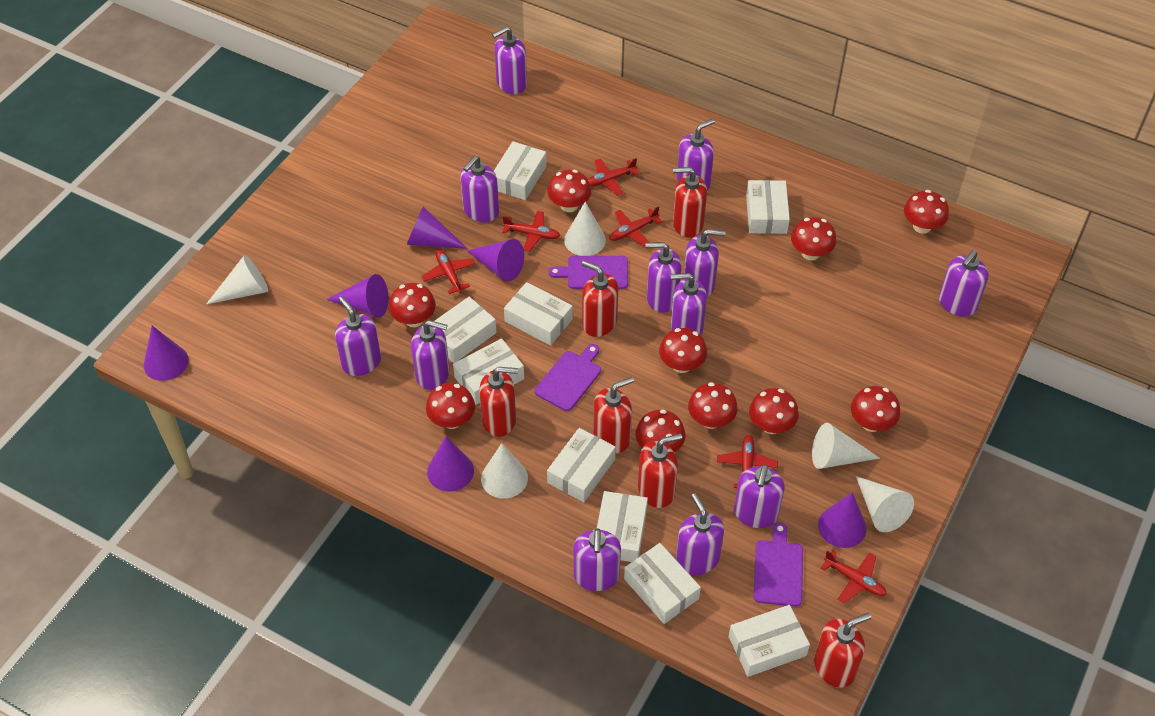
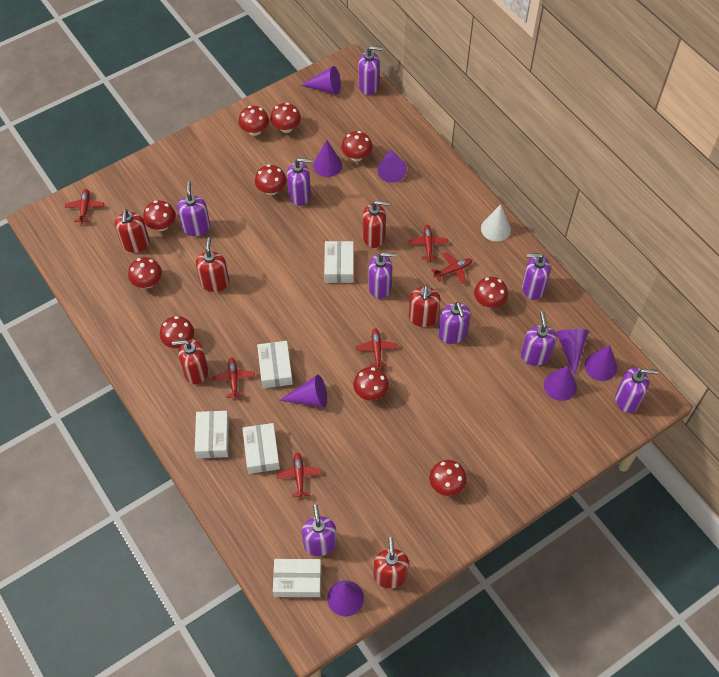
purple cone: [144,326,189,381] [326,274,389,318] [406,207,468,249] [427,436,474,491] [467,239,524,281] [818,492,867,548] = 6 -> [279,375,327,407] [301,66,341,94] [313,140,342,177] [327,580,364,616] [377,149,407,183] [544,365,577,401] [556,329,589,376] [584,345,617,381] = 8
purple cutting board: [535,344,601,411] [549,256,628,289] [754,522,803,607] = 3 -> none = 0
purple soap dispenser: [335,296,381,376] [411,320,450,390] [460,156,499,222] [492,27,527,94] [573,528,621,591] [645,242,682,313] [671,273,707,335] [676,493,724,575] [677,119,715,191] [683,229,725,297] [734,464,785,528] [939,250,989,317] = 12 -> [177,181,210,236] [287,158,312,206] [302,504,337,556] [359,46,383,95] [368,252,396,299] [438,302,471,344] [521,311,557,366] [522,253,551,300] [615,367,658,413] = 9
white box: [434,297,497,363] [453,338,524,405] [494,141,547,200] [504,282,573,346] [547,428,616,502] [597,491,648,562] [624,543,701,624] [729,605,810,677] [746,180,790,234] = 9 -> [195,411,229,458] [242,423,280,474] [257,341,293,388] [273,559,321,597] [324,241,354,283] = 5
white cone: [206,255,268,304] [481,443,528,499] [564,202,606,256] [812,423,880,469] [856,476,914,532] = 5 -> [481,204,511,241] = 1

